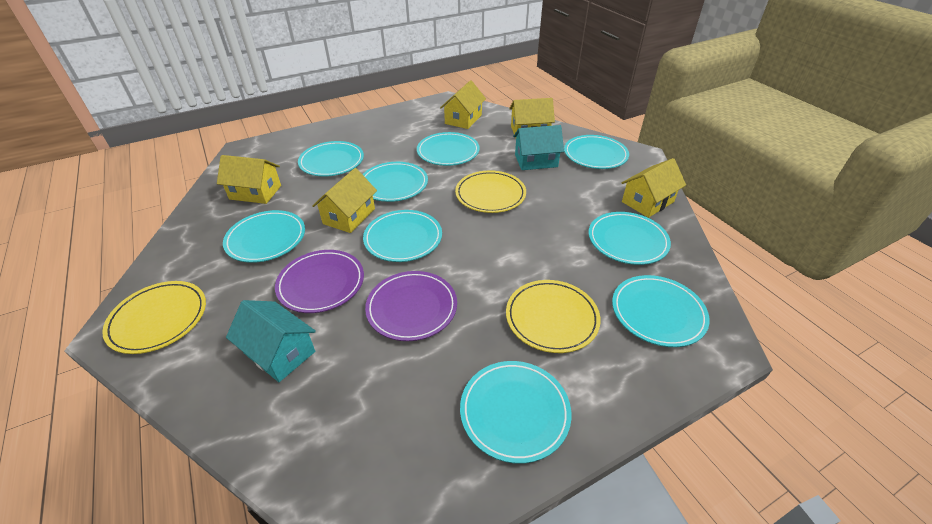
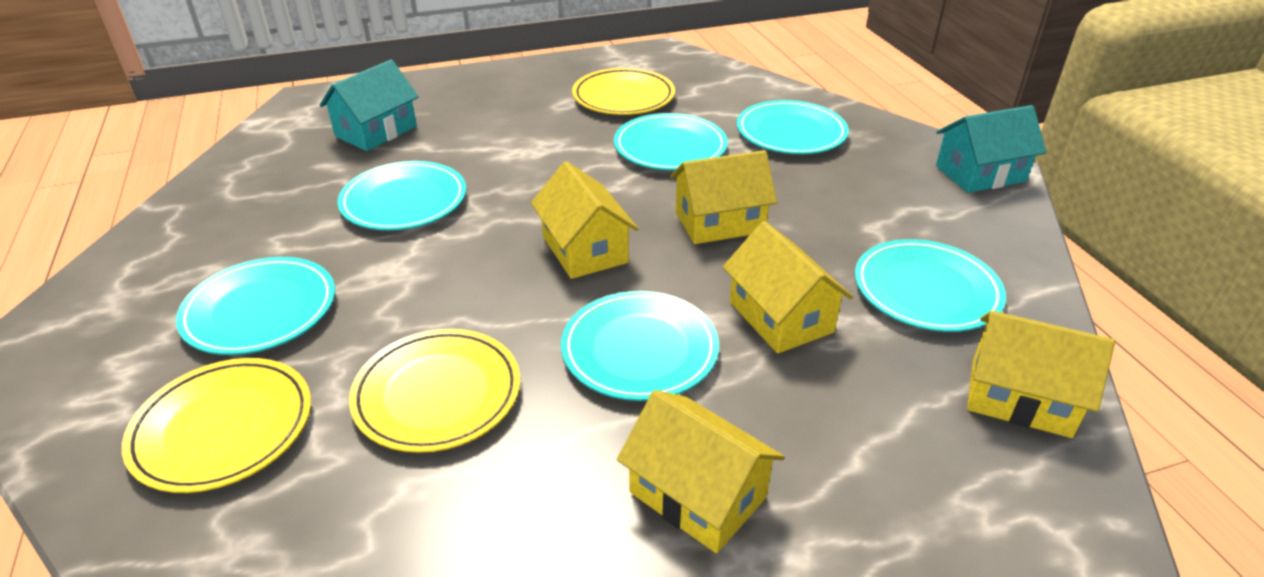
purple plate: [275,250,364,313] [365,271,457,341] = 2 -> none = 0
turquoise plate: [223,210,305,263] [298,141,364,176] [362,162,428,202] [363,210,442,262] [417,132,480,166] [460,361,571,464] [564,135,629,169] [589,212,671,265] [612,275,710,347] = 9 -> [176,257,335,355] [337,161,467,231] [561,291,719,401] [614,113,728,171] [737,100,849,154] [855,239,1006,332] = 6

